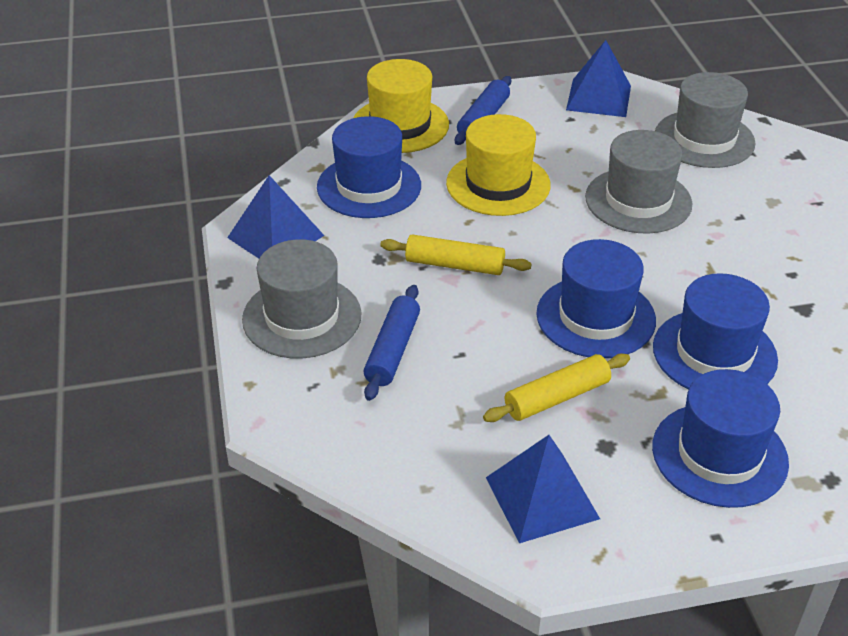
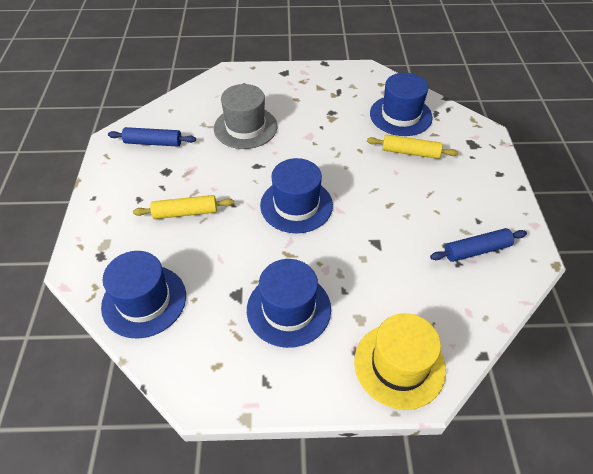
blue pyramid: [227,175,325,258] [486,435,600,543] [566,40,631,117] = 3 -> none = 0
grey hat: [242,239,362,358] [585,130,693,233] [655,72,756,168] = 3 -> [214,84,277,149] = 1
yellow hat: [354,59,449,153] [446,114,551,216] = 2 -> [354,313,446,410] = 1

